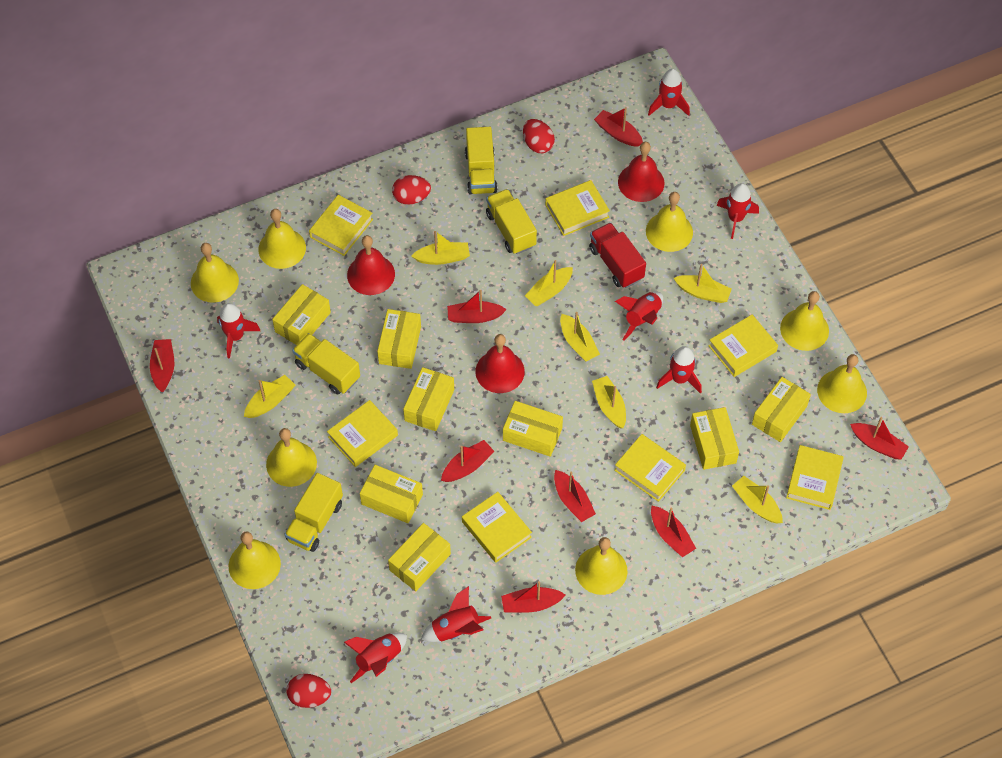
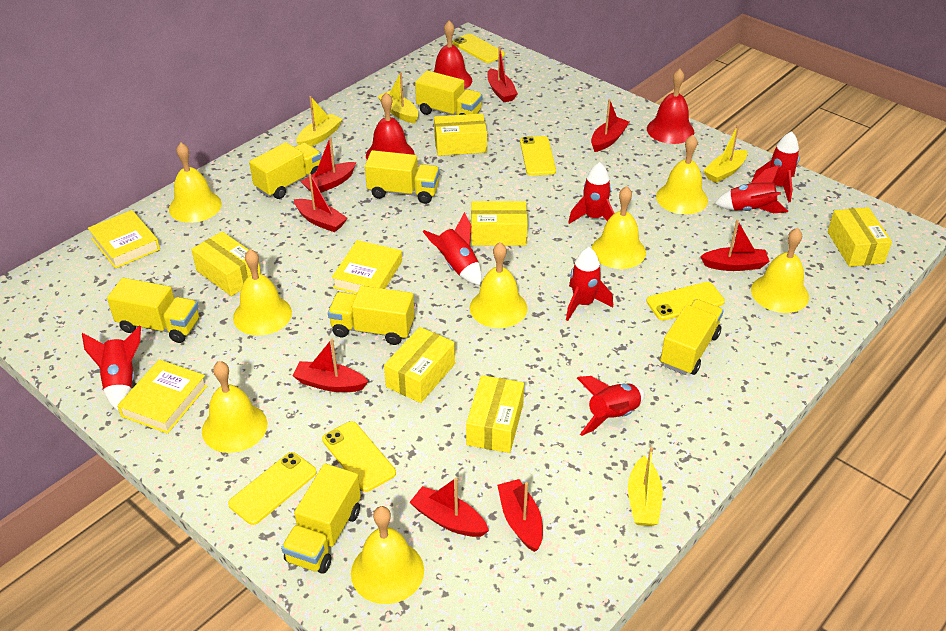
red egg: [287,674,331,708] [392,175,431,205] [523,119,555,153] = 3 -> none = 0
red truck: [589,223,646,288] = 1 -> none = 0
yellow boat: [244,375,295,418] [412,231,470,265] [525,260,573,306] [560,312,600,362] [592,376,626,429] [674,264,732,303] [732,476,783,524] = 7 -> [296,96,343,146] [378,72,418,123] [628,447,663,526] [703,125,747,183] = 4
yellow book: [309,195,373,256] [327,400,398,467] [462,492,532,563] [545,180,610,236] [614,434,686,502] [708,314,778,377] [786,445,844,510] = 7 -> [88,210,160,269] [117,359,208,434] [332,240,402,294] = 3
yellow box: [272,284,331,345] [360,465,423,523] [377,309,421,369] [388,523,451,591] [403,367,454,431] [503,401,563,457] [690,407,739,470] [752,377,811,442] = 8 -> [191,231,261,296] [384,327,455,403] [434,113,487,156] [466,375,524,453] [471,201,528,246] [828,207,892,267] = 6
yellow phone: none = 0 -> [228,452,317,525] [322,421,396,492] [452,34,505,63] [520,136,556,176] [646,282,725,321] = 5
yellow truck: [284,473,343,552] [292,333,360,395] [465,127,498,194] [486,189,537,254] = 4 -> [107,278,199,343] [249,142,322,199] [281,463,361,574] [328,286,415,345] [365,150,440,204] [415,70,483,115] [660,299,723,375] = 7

